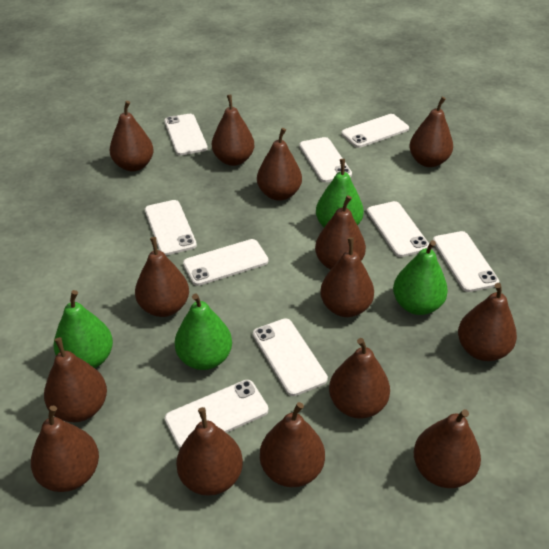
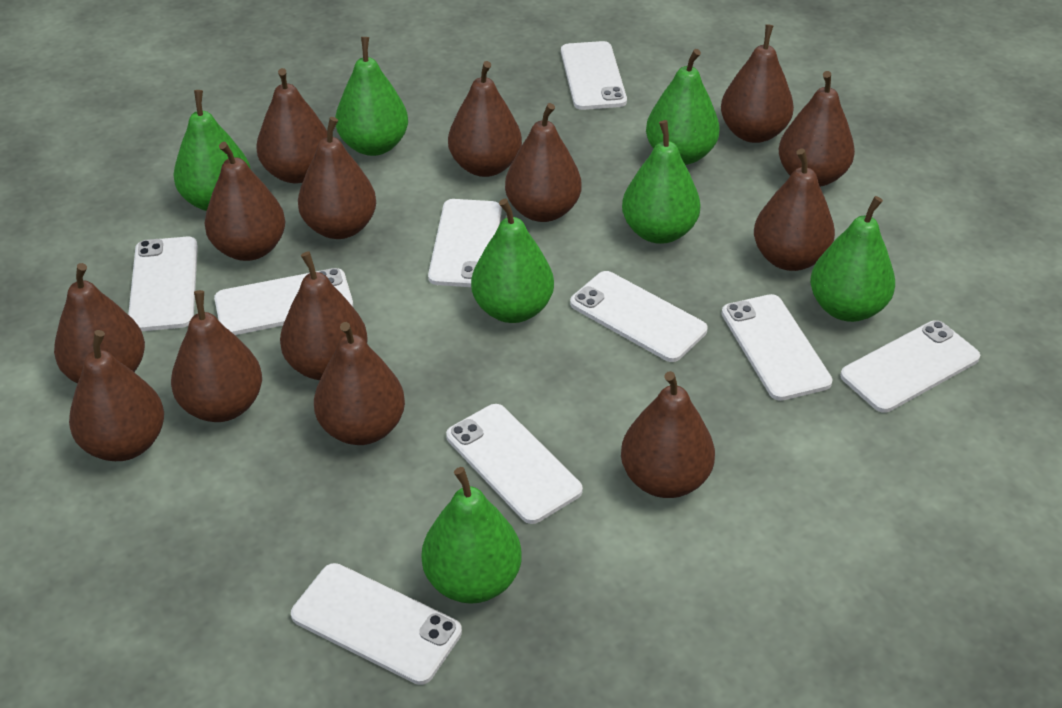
green pear: [54,290,113,368] [175,293,232,370] [316,159,364,227] [393,240,448,315] = 4 -> [173,90,251,211] [335,37,408,156] [422,467,522,604] [471,199,554,323] [622,120,701,244] [646,49,720,165] [810,196,895,322] = 7

